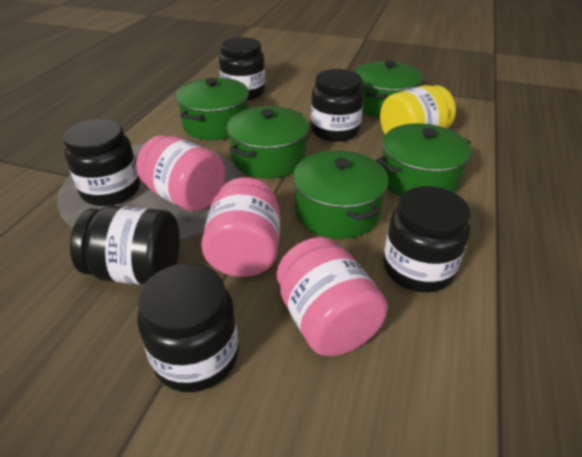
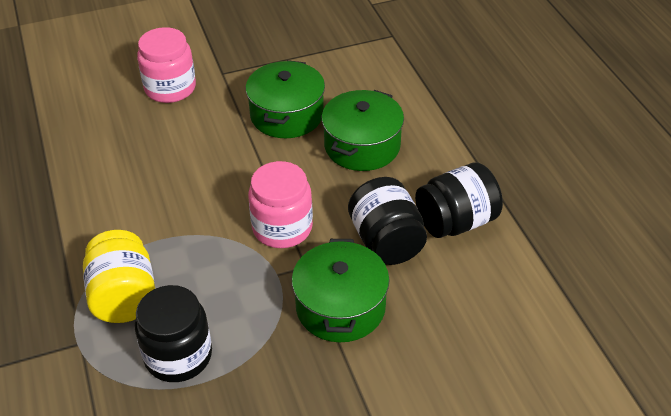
black jar: [63,119,140,206] [70,206,180,285] [137,263,239,392] [219,37,265,100] [311,69,364,142] [383,186,471,292] = 6 -> [135,285,212,382] [348,177,427,265] [415,162,503,238] = 3
green pot: [176,77,249,140] [227,106,308,178] [293,150,389,239] [355,60,423,118] [377,124,471,197] = 5 -> [246,60,325,138] [292,239,389,342] [322,90,404,171] = 3
pink jar: [136,135,225,212] [201,178,280,277] [277,237,388,356] = 3 -> [137,27,196,103] [248,161,313,248] = 2

